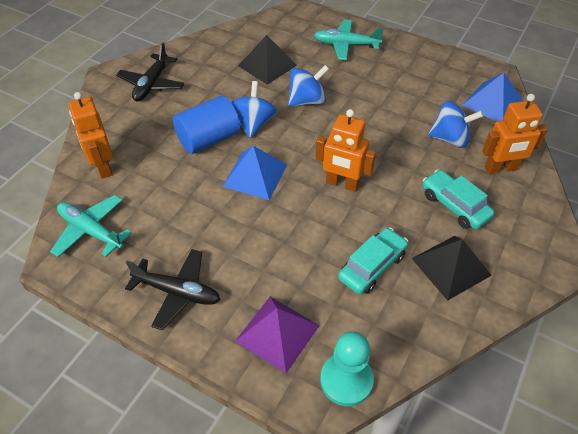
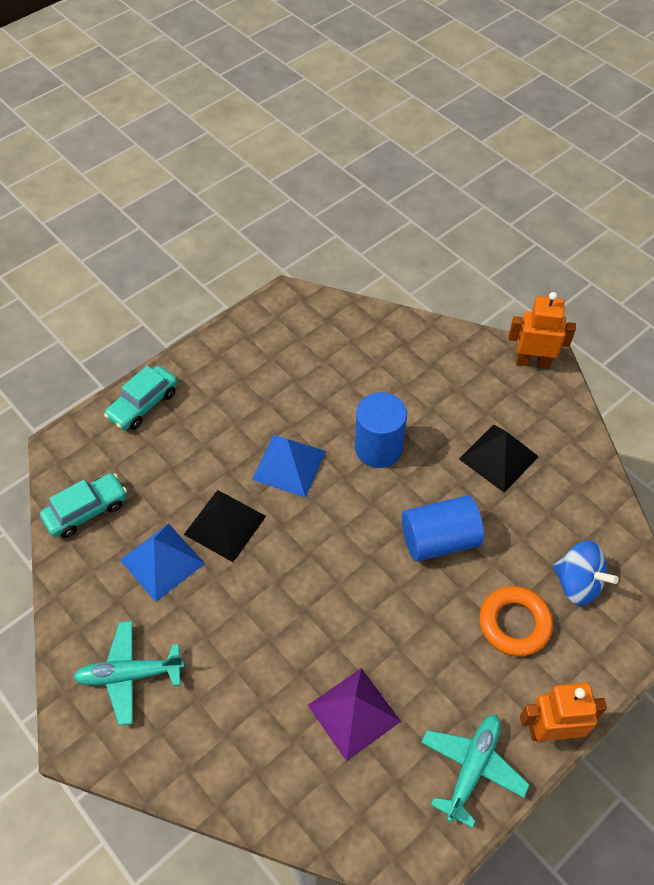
black plane: [116,42,184,101] [125,249,220,330] = 2 -> none = 0
blue cylinder: [173,95,240,154] = 1 -> [355,392,407,468] [402,495,484,561] = 2
blue spinning top: [231,81,277,138] [288,65,329,107] [428,101,484,148] = 3 -> [553,541,619,606] = 1
orange ring: none = 0 -> [479,586,553,656] = 1
orange robot: [69,92,113,178] [315,109,376,192] [482,94,547,174] = 3 -> [509,292,576,369] [520,683,607,741] = 2
turquoise pawn: [320,331,374,406] = 1 -> none = 0

